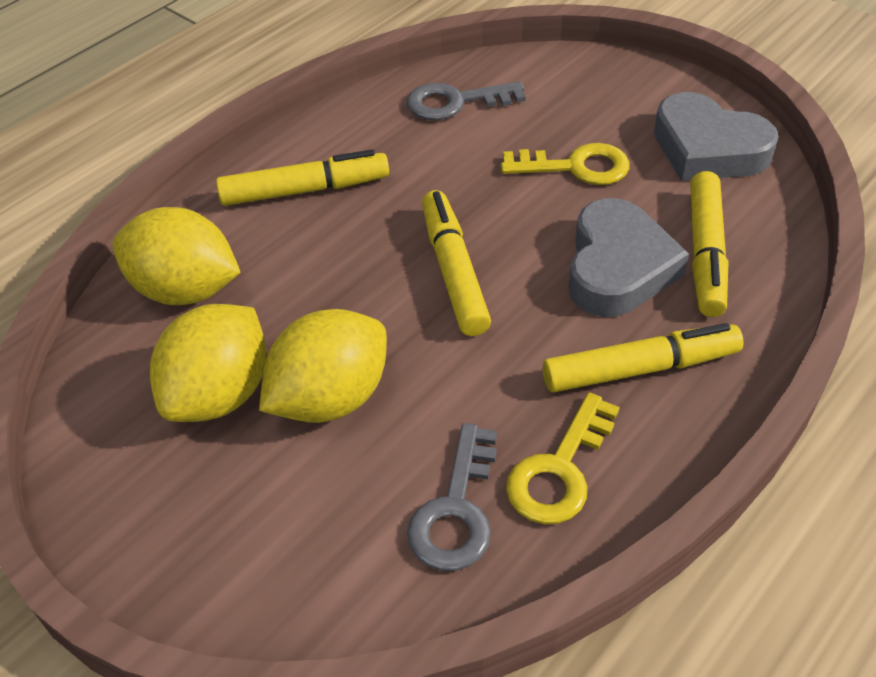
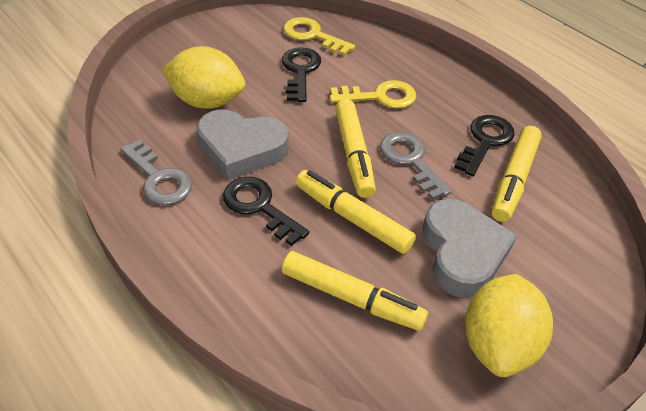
black key: none = 0 -> [223,177,309,246] [282,47,321,102] [454,115,514,176] = 3
yellow lemon: [112,207,241,305] [150,304,266,422] [259,309,387,423] = 3 -> [162,46,245,109] [465,274,553,377] = 2

